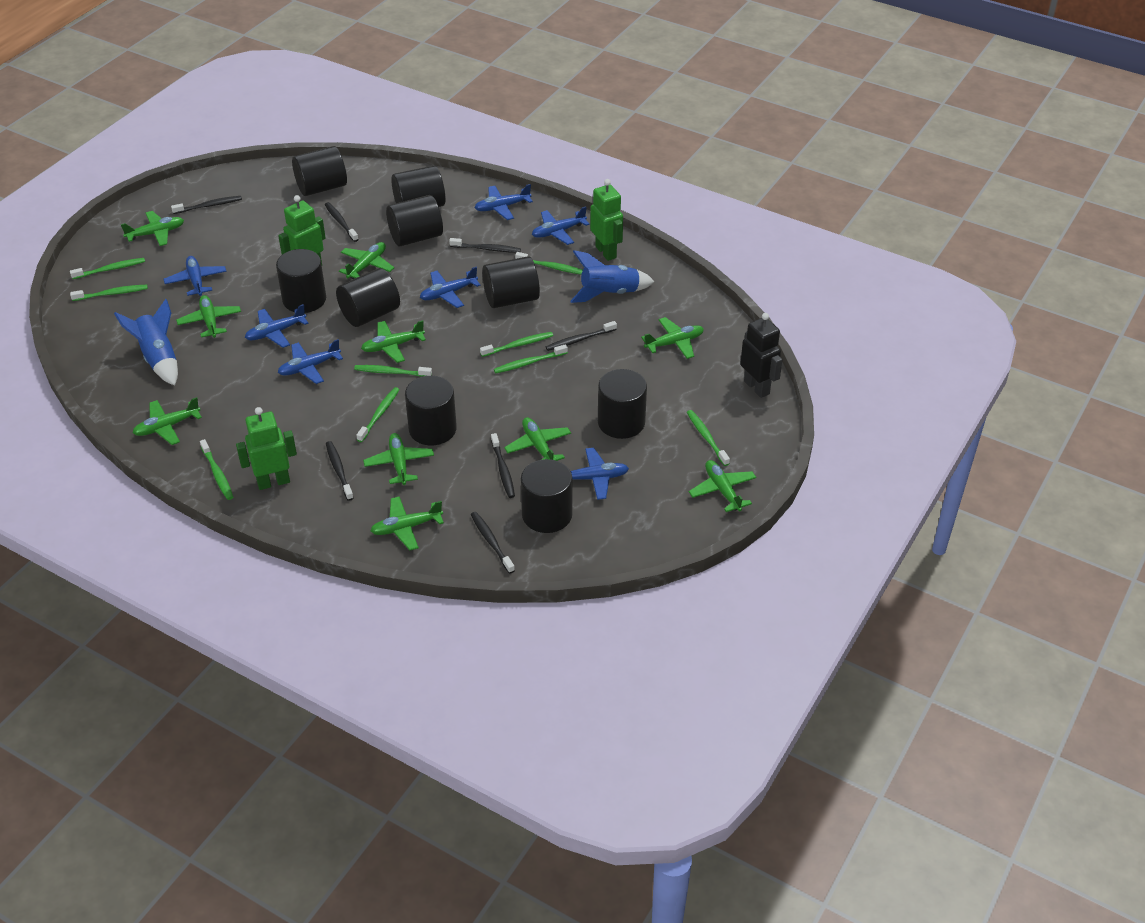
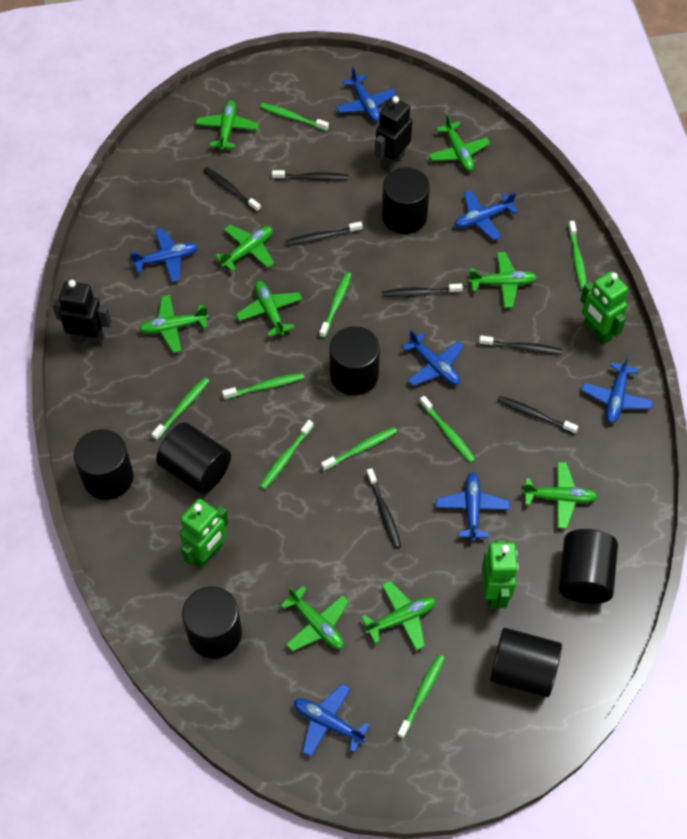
black cylinder: [276,249,326,313] [292,146,347,196] [336,268,400,327] [386,195,443,247] [391,165,446,207] [405,376,457,446] [482,256,540,308] [521,459,572,533] [598,369,647,439] = 9 -> [74,429,134,500] [156,422,231,494] [182,587,242,659] [329,326,380,395] [382,167,430,234] [490,628,562,697] [559,529,618,604] = 7
black robot: [740,313,782,398] = 1 -> [52,280,111,346] [375,96,412,172] = 2
blue rocket: [114,299,178,386] [570,250,655,303] = 2 -> none = 0
green plane: [121,211,184,246] [133,397,202,445] [176,295,241,338] [339,242,394,279] [361,320,426,363] [363,433,434,485] [370,496,444,550] [504,417,571,461] [641,317,704,359] [689,460,757,512] = 10 -> [139,295,208,353] [196,100,259,150] [215,225,274,272] [236,281,302,337] [281,586,349,651] [362,581,436,650] [429,114,490,171] [468,252,537,308] [522,462,598,529] = 9

